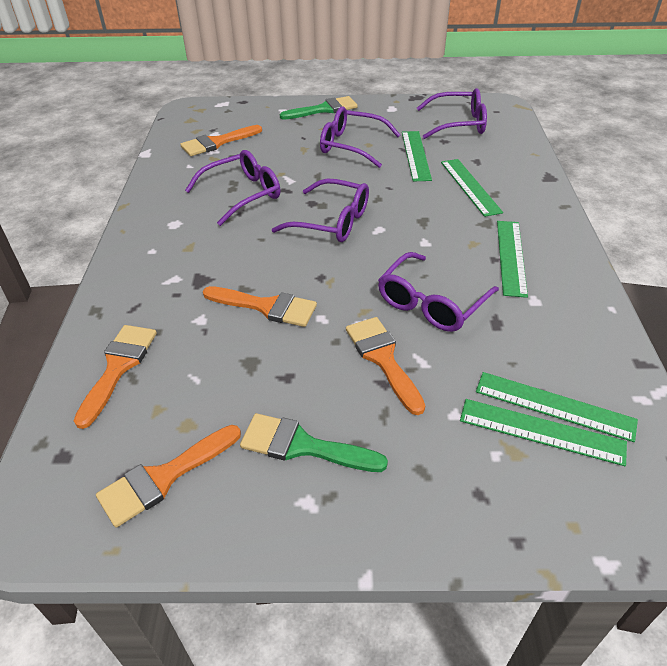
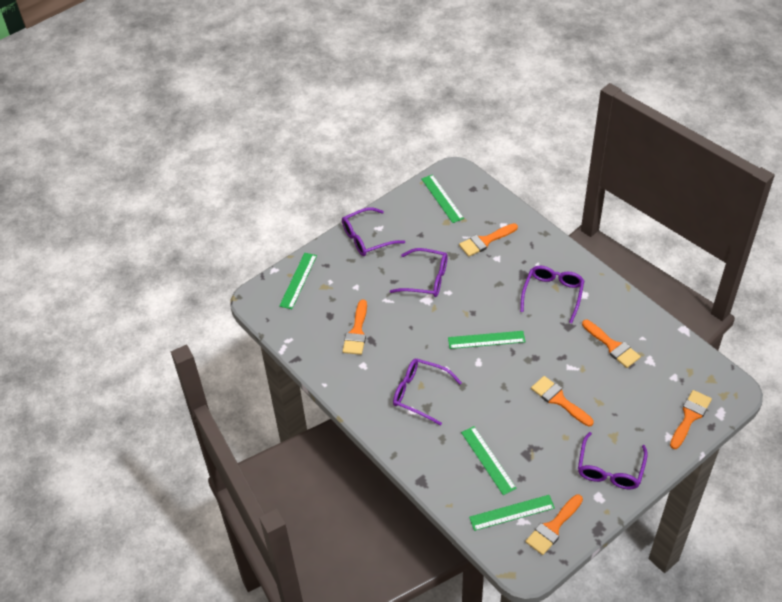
green brush: [240,413,388,472] [280,96,357,120] = 2 -> none = 0
orange brush: [74,325,157,429] [96,425,241,528] [180,125,262,156] [203,286,317,327] [346,317,425,415] = 5 -> [343,299,367,355] [459,223,518,257] [525,494,583,555] [531,376,594,427] [582,320,641,368] [670,390,712,449] = 6

